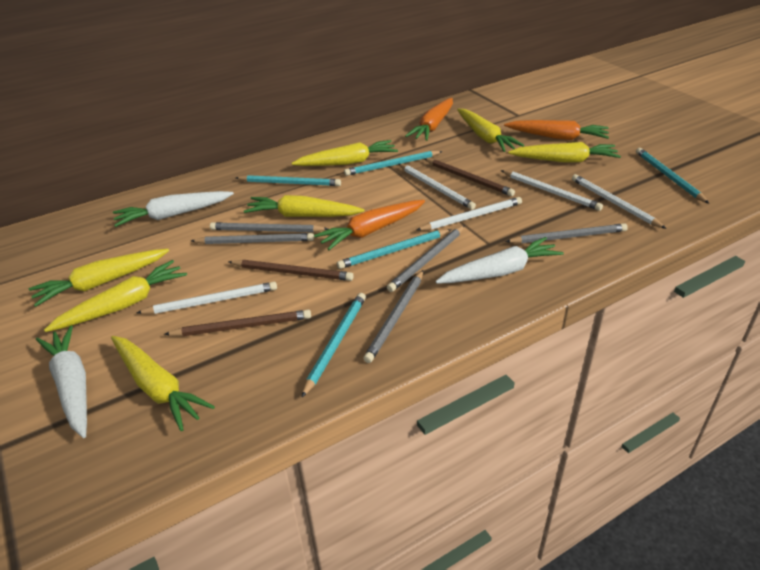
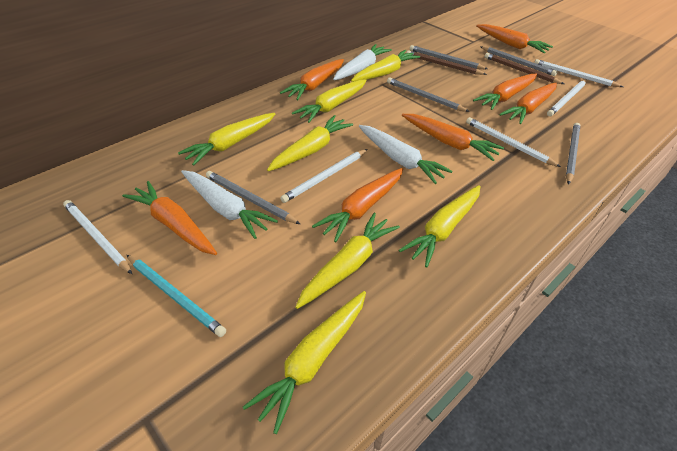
brown pencil: [164,310,311,336] [229,260,354,281] [425,158,515,196] = 3 -> [406,50,487,75] [485,53,564,84] = 2
orange carrot: [314,200,425,250] [405,98,453,141] [504,120,609,140] = 3 -> [122,181,217,255] [280,59,344,100] [312,168,403,242] [402,114,504,161] [473,74,537,110] [476,24,553,53] [499,83,557,124] = 7
turquoise pencil: [236,175,341,186] [301,293,366,398] [337,229,452,269] [344,151,443,176] [636,148,709,203] = 5 -> [127,255,226,337] = 1

